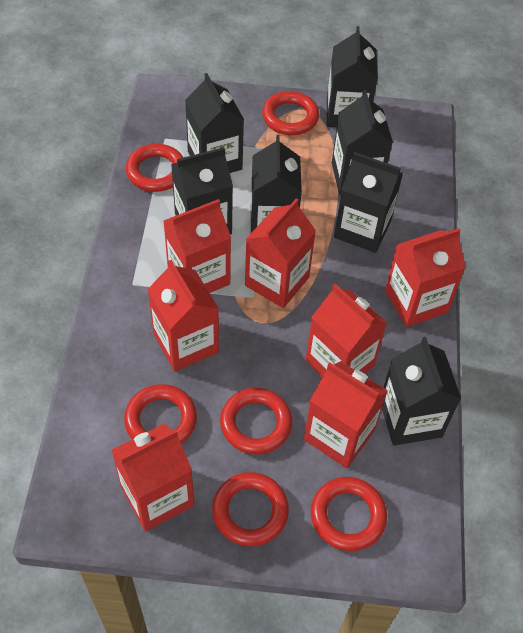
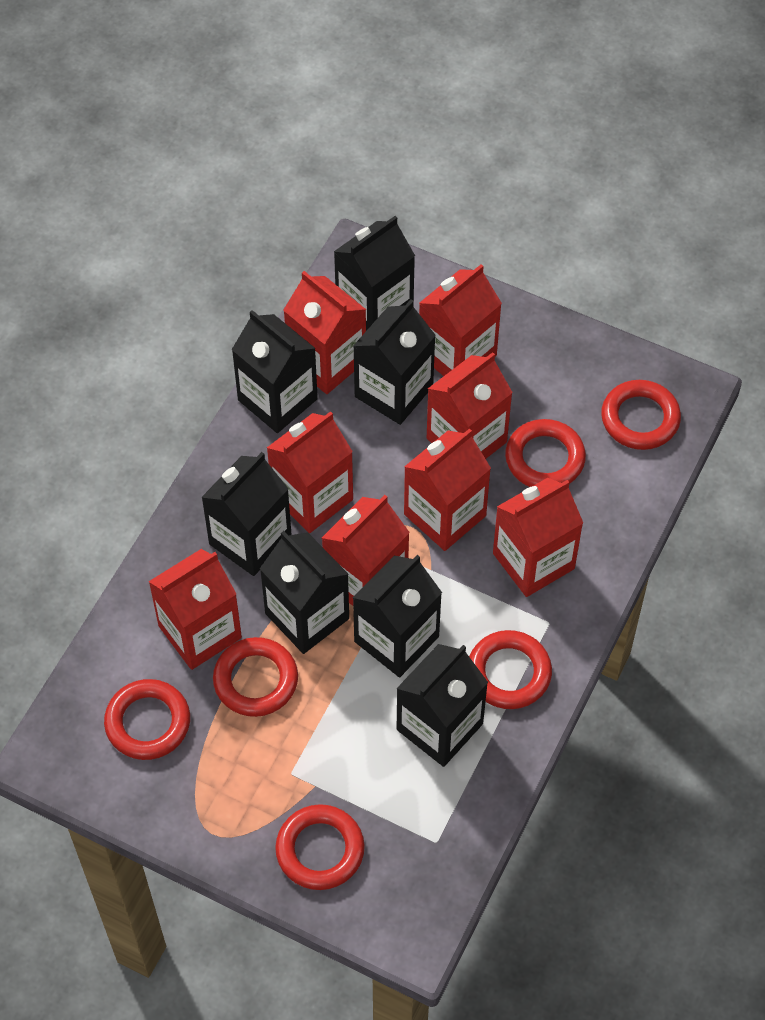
red carton: [111,423,194,532] [148,260,219,372] [164,199,231,293] [245,198,316,308] [304,361,388,468] [305,284,387,377] [385,228,466,327] = 7 -> [148,549,242,670] [267,411,353,533] [283,271,366,394] [322,495,410,606] [404,428,491,551] [419,264,502,376] [427,352,513,459] [493,478,583,597] = 8

